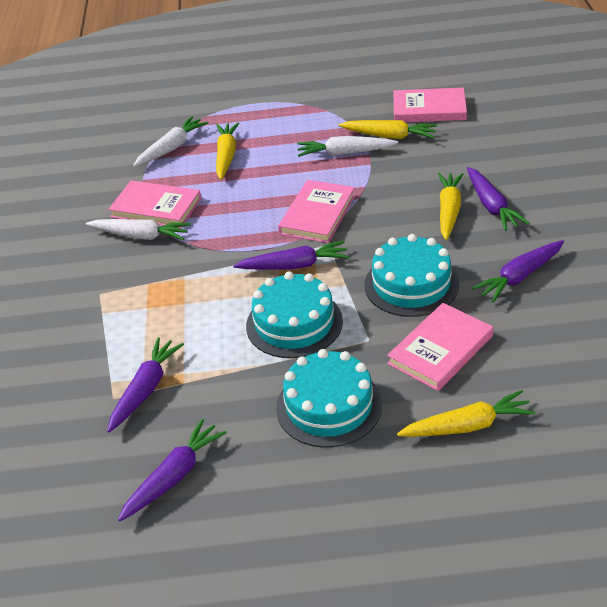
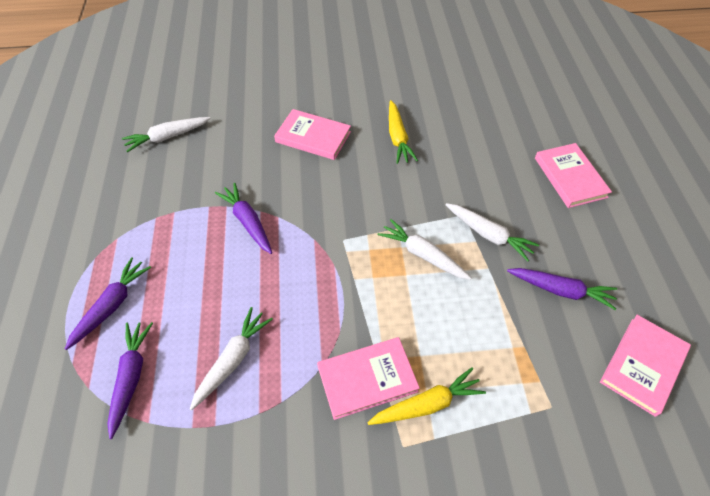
purple carrot: [107,337,184,432] [118,419,227,522] [233,241,349,270] [467,167,529,231] [472,240,564,303] = 5 -> [65,257,151,350] [107,322,153,439] [215,183,272,254] [507,268,617,310] = 4
turquoise cake: [246,271,343,358] [276,349,382,448] [364,234,459,317] = 3 -> none = 0
white carrot: [86,219,191,240] [133,116,209,167] [297,136,398,157] = 3 -> [122,117,211,153] [190,307,273,410] [378,219,471,280] [445,203,539,261] = 4
yellow carrot: [216,122,239,180] [338,120,437,139] [397,390,535,437] [438,173,463,240] = 4 -> [368,367,486,425] [389,100,418,164] = 2

